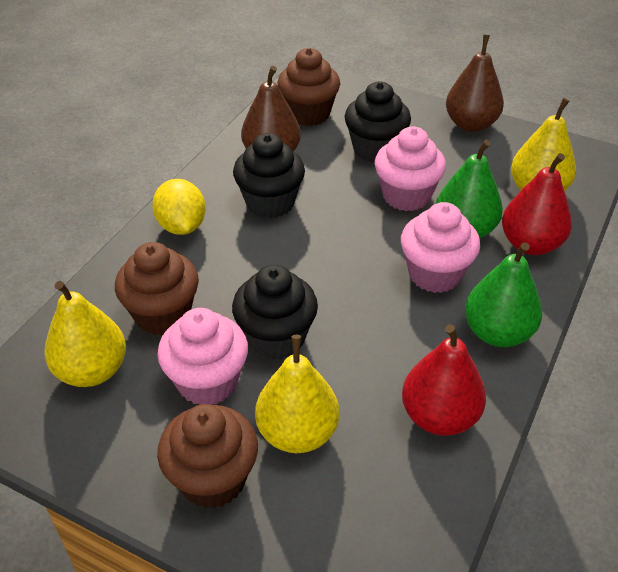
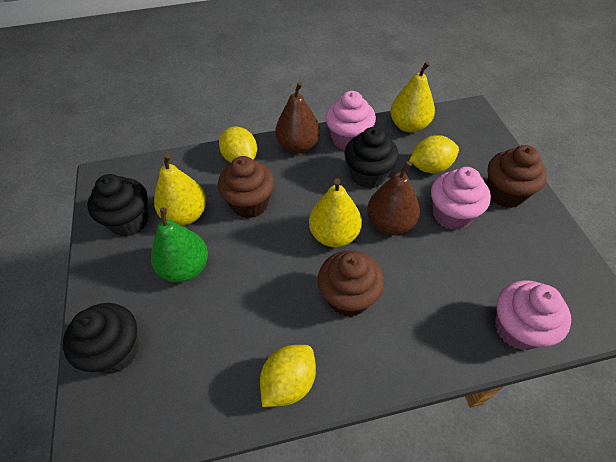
green pear: [436,139,503,239] [465,242,542,347] = 2 -> [151,207,208,282] = 1
red pear: [402,324,486,436] [502,153,572,255] = 2 -> none = 0
yellow lemon: [152,179,206,235] = 1 -> [219,126,257,163] [260,345,316,407] [409,135,459,173] = 3

